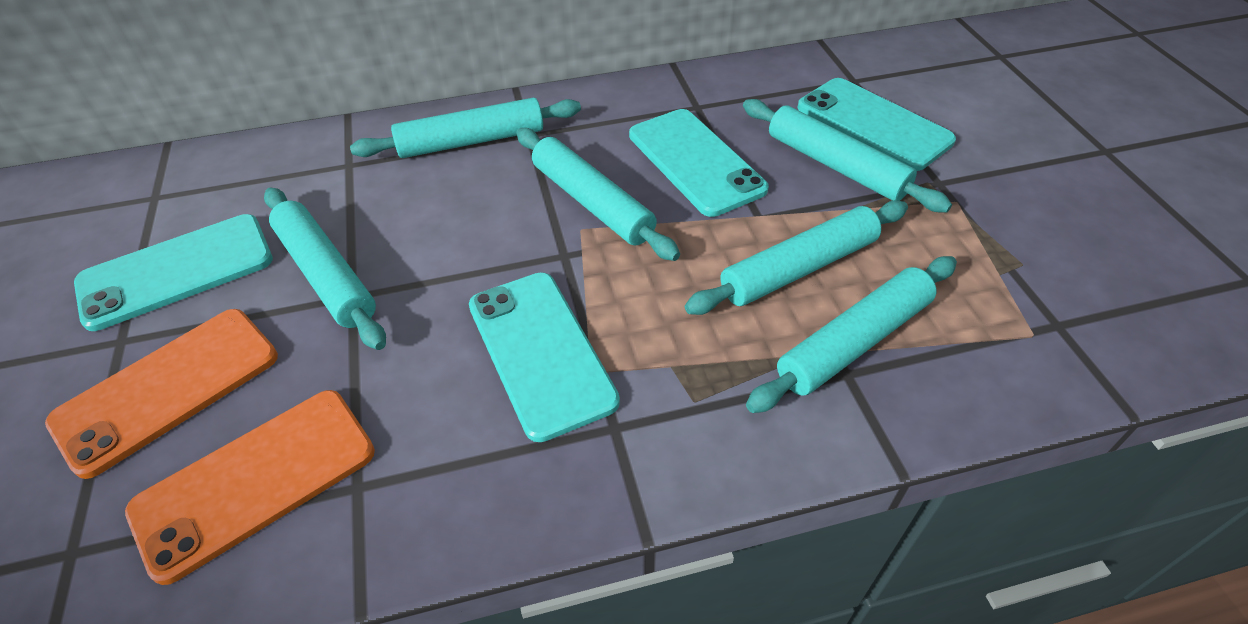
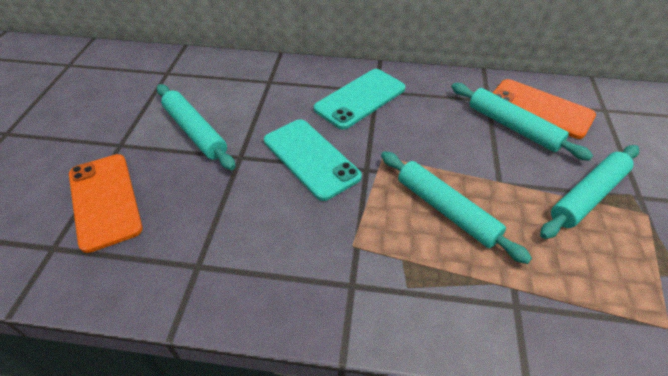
turquoise phone: [74,214,273,331] [469,272,620,442] [629,109,769,217] [797,78,956,171] = 4 -> [264,119,362,201] [313,69,405,130] = 2
turquoise rolling pin: [264,187,386,350] [350,98,581,158] [516,128,680,261] [685,201,908,315] [743,99,952,213] [746,256,957,413] = 6 -> [157,84,235,170] [381,151,532,264] [451,83,593,161] [540,145,639,239] = 4

